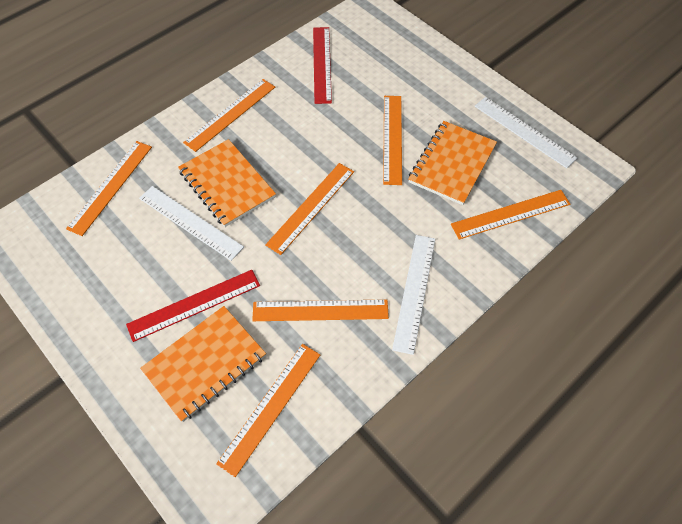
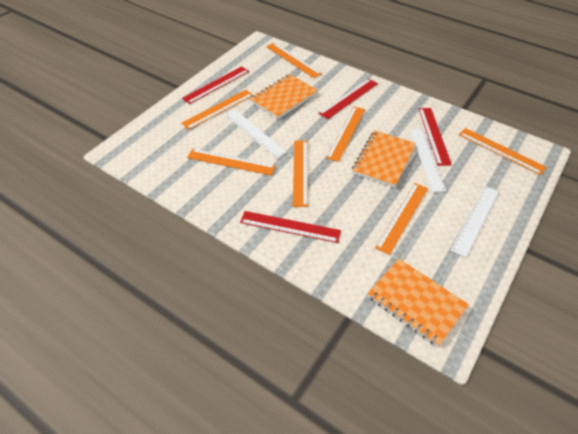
red ruler: [126,270,260,342] [313,27,332,104] = 2 -> [182,66,249,104] [240,211,341,243] [318,79,378,119] [419,108,452,166] = 4

